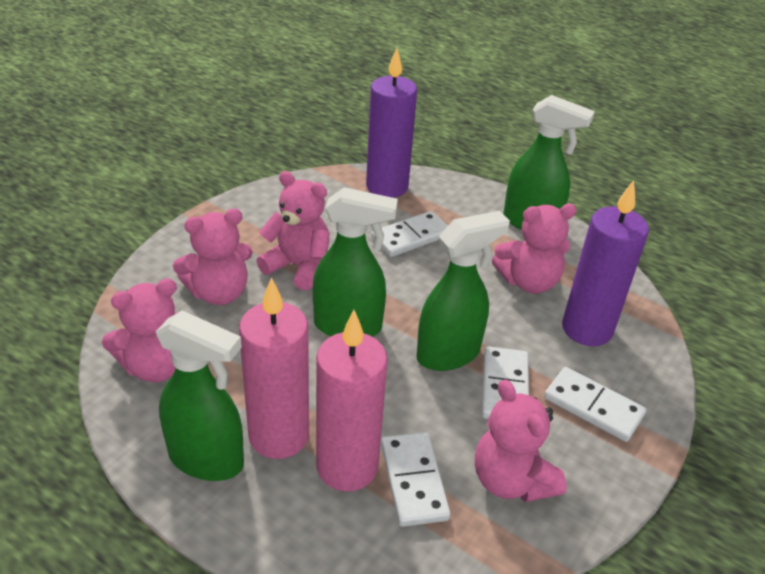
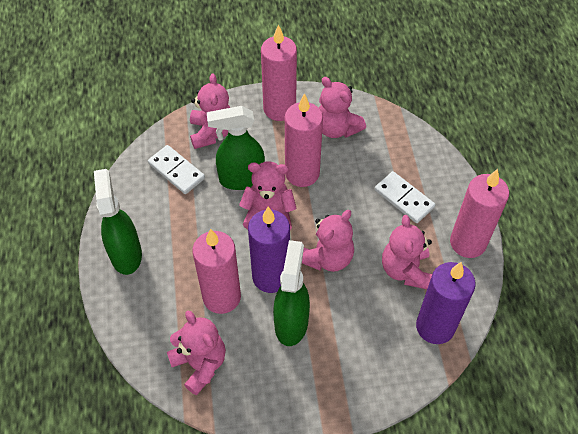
green spray bottle: [156,310,244,481] [313,187,398,337] [417,211,510,371] [503,95,595,230] = 4 -> [94,169,142,275] [207,106,265,190] [273,240,310,346] = 3
pink candle: [239,277,309,459] [316,310,388,492] = 2 -> [192,229,241,314] [261,24,297,121] [285,93,323,187] [450,169,509,258] = 4
pink teddy bear: [102,278,178,382] [173,209,253,305] [256,171,330,291] [475,379,567,502] [492,204,577,293] = 5 -> [167,311,226,395] [190,74,231,149] [239,161,297,230] [302,210,354,272] [319,77,366,138] [382,215,432,289] = 6
white domino: [371,211,448,257] [381,432,450,527] [482,346,529,419] [544,367,646,442] = 4 -> [148,145,205,194] [375,171,435,223] = 2

